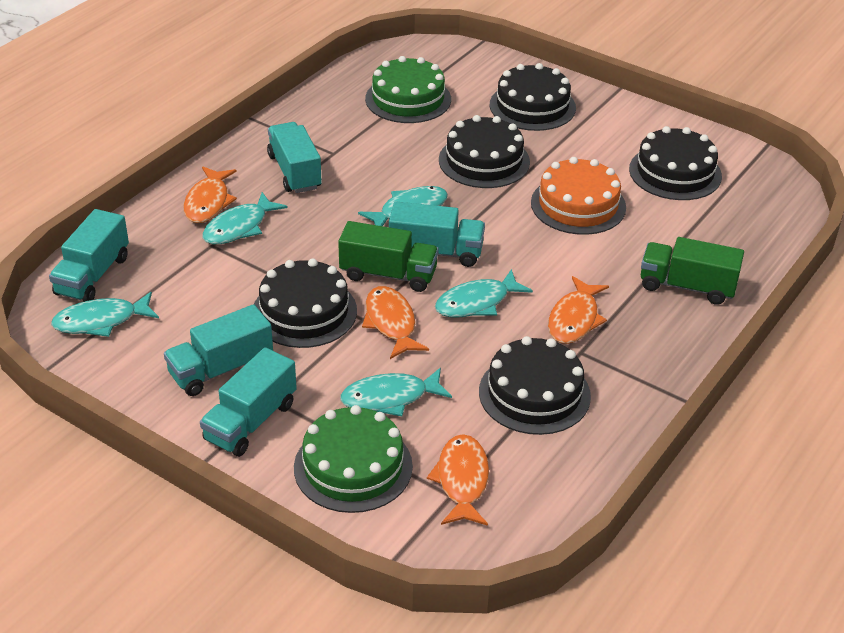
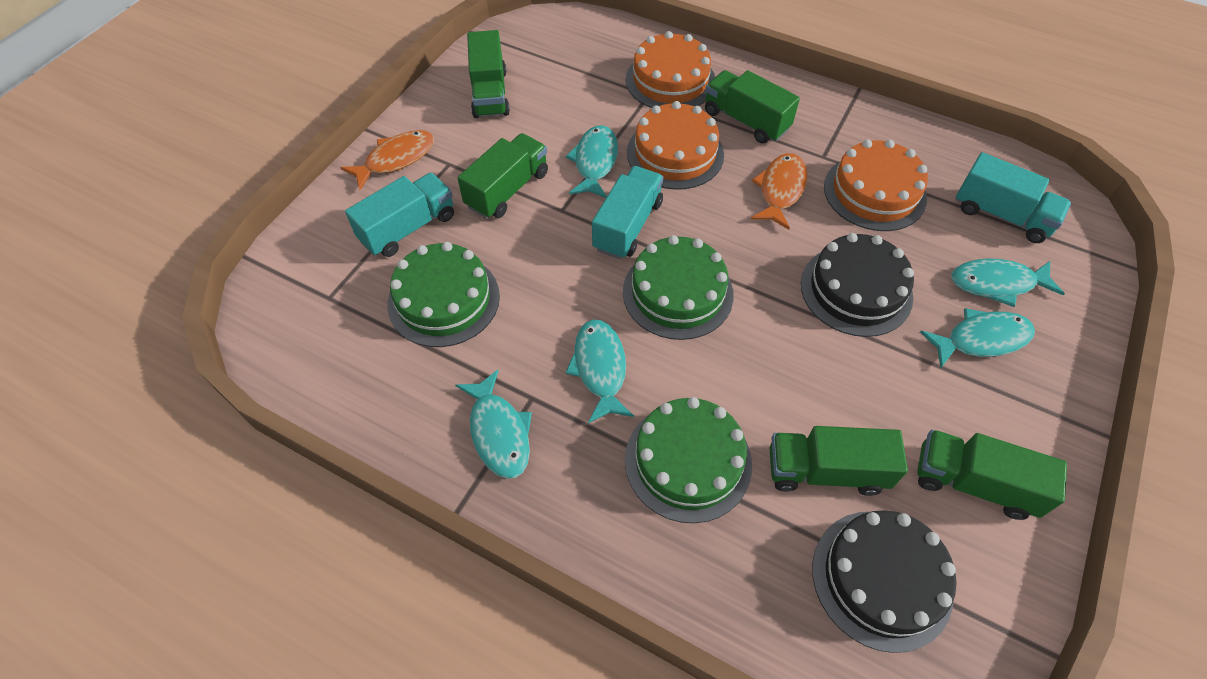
black cake: [254,258,357,348] [439,115,530,188] [479,336,591,435] [490,63,576,131] [629,126,722,200] = 5 -> [801,233,914,337] [812,510,957,653] = 2
green cake: [294,405,413,513] [365,56,451,123] = 2 -> [388,242,500,347] [623,235,734,340] [625,397,752,523] = 3
green truck: [338,221,439,292] [641,237,744,305] = 2 -> [458,133,548,219] [467,30,510,118] [705,70,800,144] [769,426,908,496] [917,430,1067,520] = 5
orange cake: [531,157,626,235] = 1 -> [626,31,715,108] [627,101,724,190] [824,140,928,231] = 3
orange fish: [184,166,237,223] [362,286,429,359] [427,434,489,526] [548,276,609,344] = 4 -> [341,130,434,190] [751,153,807,230] = 2
turquoise truck: [49,209,129,302] [164,304,273,396] [200,347,297,457] [267,122,322,193] [389,202,485,267] = 5 -> [345,173,454,257] [592,166,663,259] [956,152,1071,243] = 3

